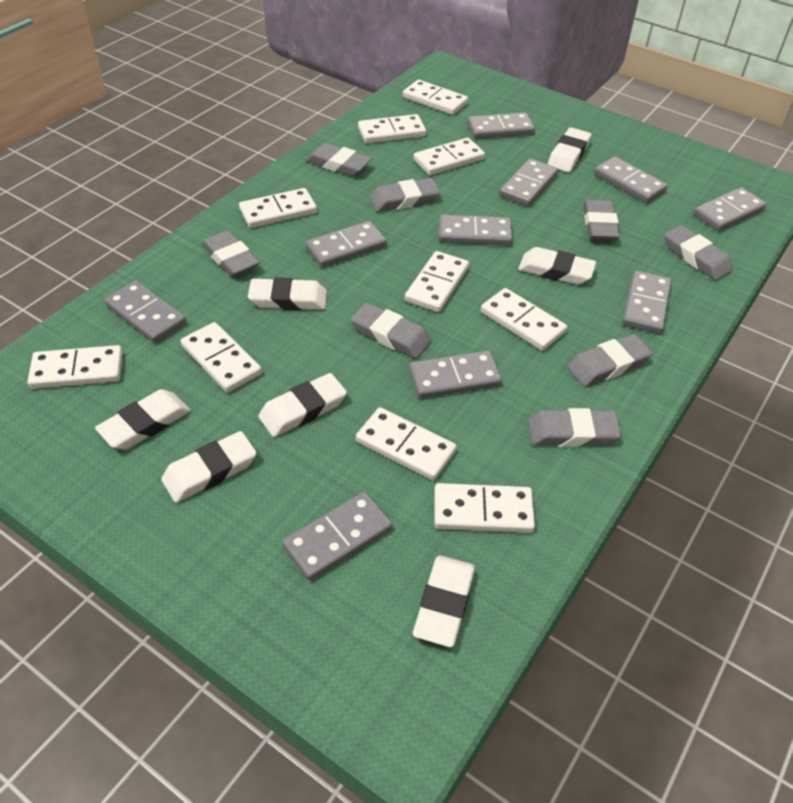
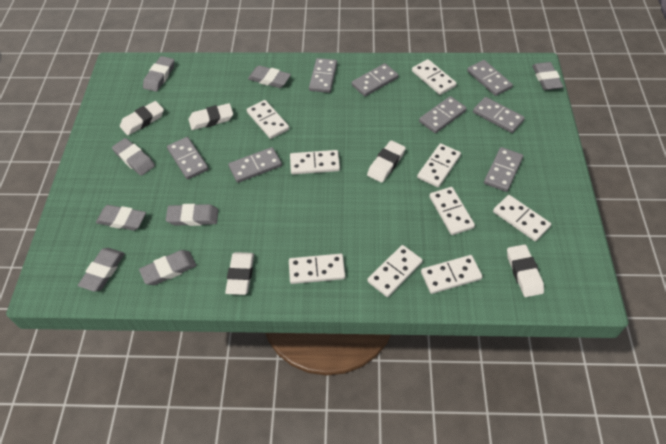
grey domino: [104,281,186,343] [282,492,392,581] [305,221,387,268] [409,351,502,399] [439,215,513,246] [467,112,535,139] [499,159,558,207] [594,156,668,203] [622,271,672,334] [693,187,767,231] = 10 -> [167,137,208,180] [228,147,282,183] [309,58,337,93] [352,63,398,96] [419,96,467,133] [467,60,513,96] [473,97,525,133] [484,147,523,192] = 8
white domino: [27,345,123,389] [181,322,262,393] [239,188,317,228] [356,407,457,480] [358,114,426,143] [403,80,468,115] [405,251,469,312] [414,138,485,175] [434,483,535,533] [481,288,567,351] = 10 -> [247,100,289,139] [289,254,345,284] [290,150,340,174] [367,245,423,297] [412,59,457,95] [417,143,461,187] [421,255,483,294] [429,187,475,235] [493,195,551,241] = 9
white eraser: [95,389,190,450] [161,431,257,503] [248,277,327,310] [258,373,347,437] [413,556,475,647] [518,247,596,285] [548,127,591,173] = 7 -> [120,101,164,135] [189,103,233,130] [225,252,254,295] [367,140,406,183] [507,244,544,297] = 5

